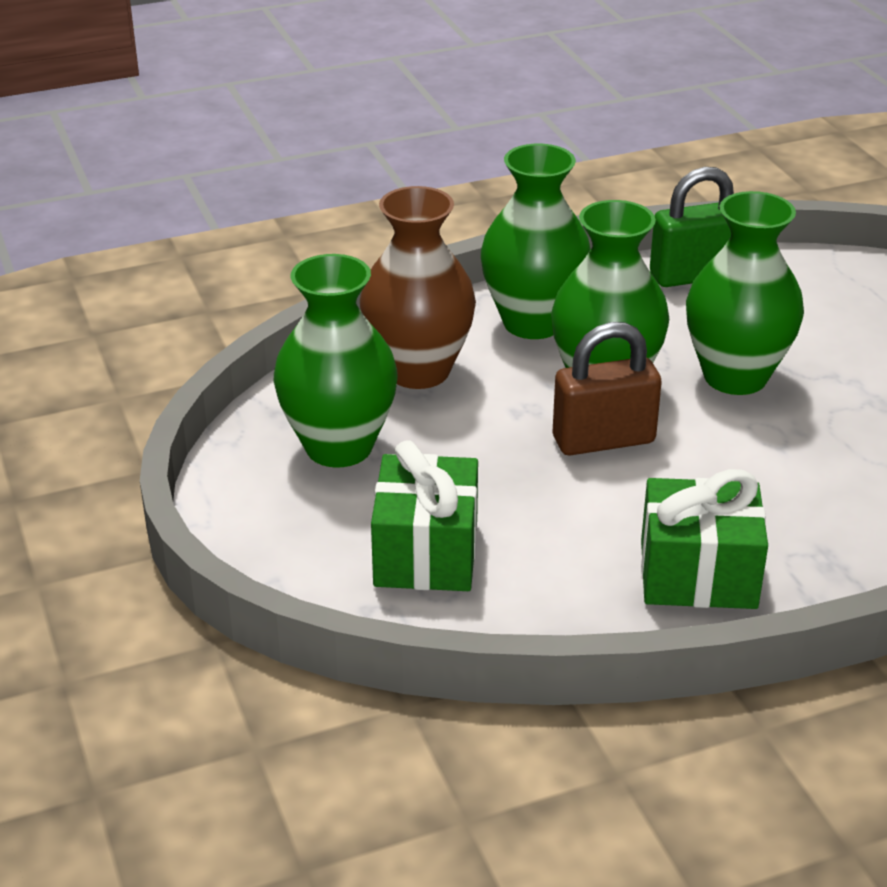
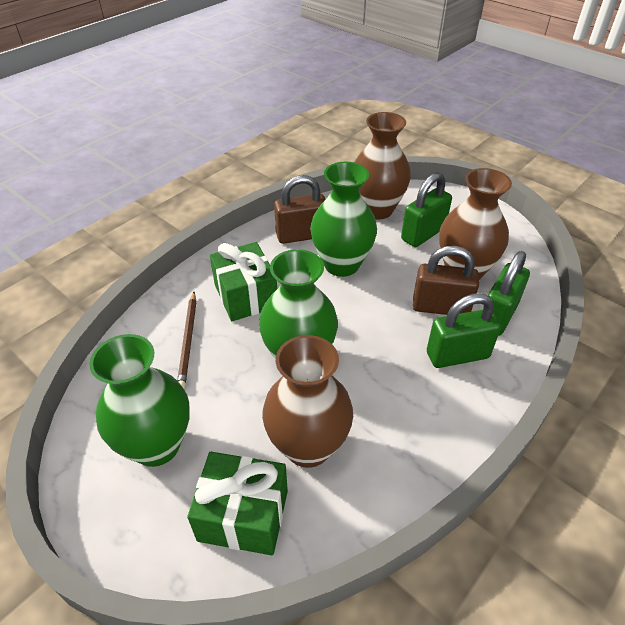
brown padlock: [553,322,662,455] = 1 -> [274,175,326,244] [413,246,479,315] = 2
brown pencil: none = 0 -> [177,292,196,389] = 1
brown vase: [360,186,476,389] = 1 -> [262,335,353,468] [354,112,411,220] [439,168,512,280] = 3
green padlock: [650,167,734,287] = 1 -> [401,172,452,247] [427,293,501,368] [488,251,530,336] = 3
green vase: [274,254,398,468] [481,144,591,339] [551,200,669,368] [686,191,804,395] = 4 -> [89,334,190,467] [259,249,338,359] [310,162,377,277] = 3

